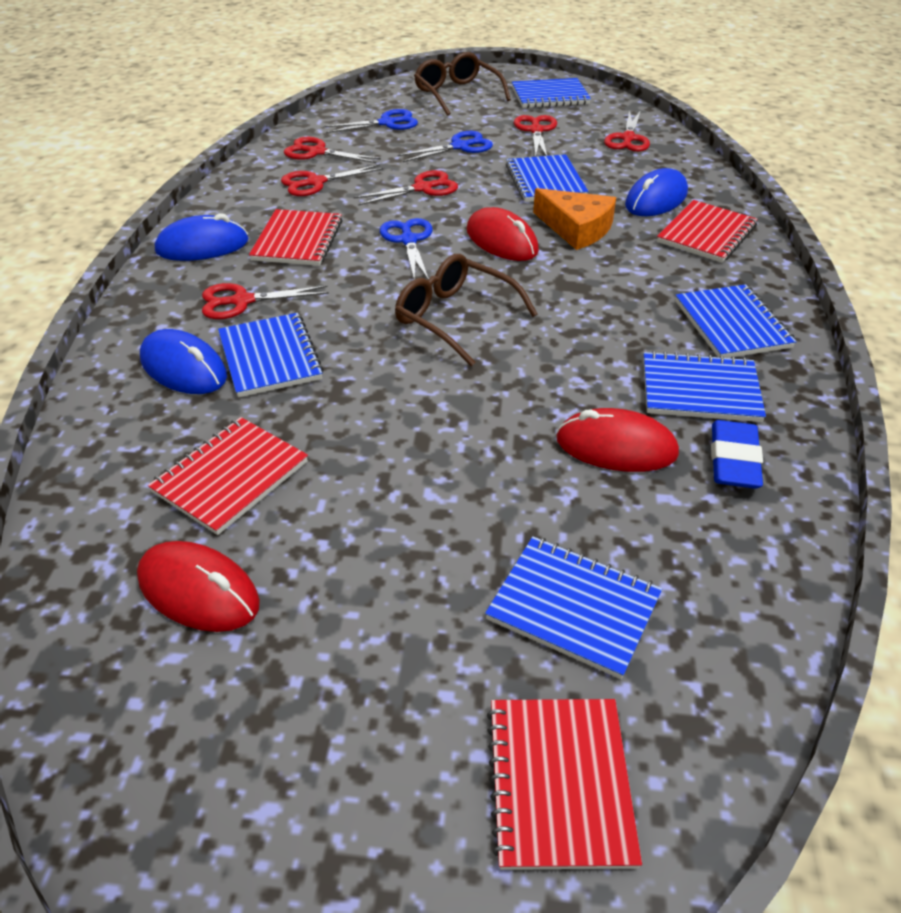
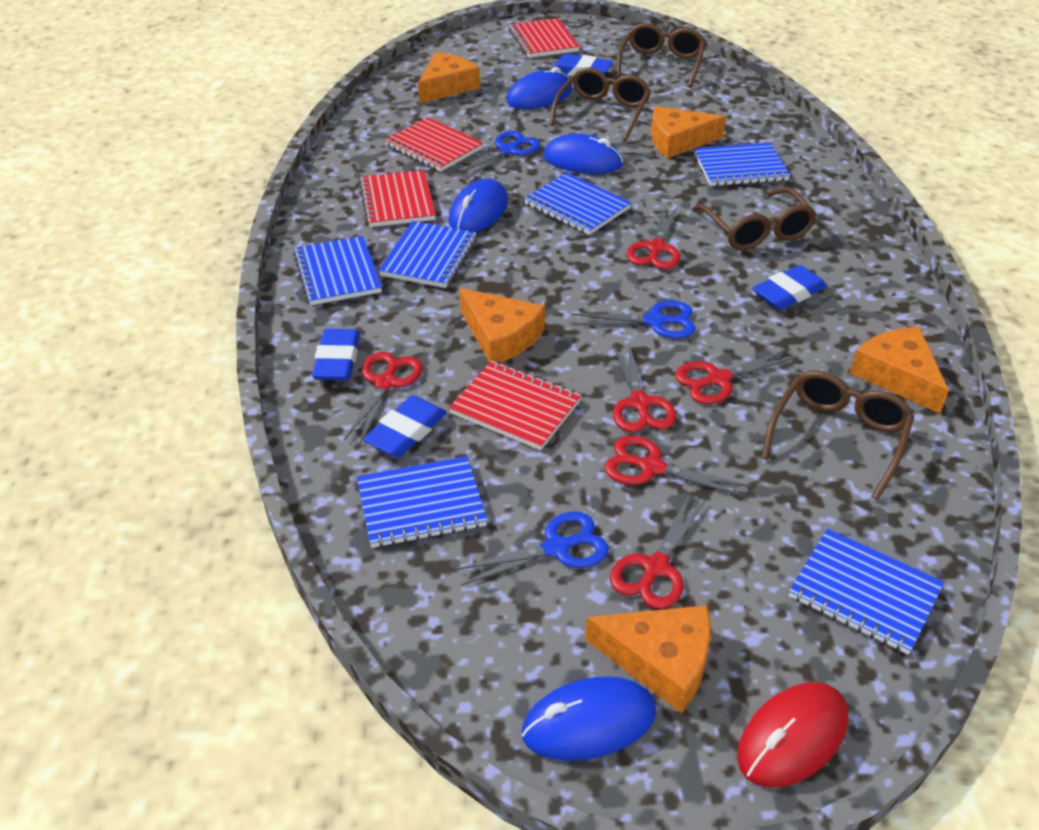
blue eraser: [711,420,763,489] = 1 -> [312,329,360,380] [363,395,447,457] [553,54,613,76] [752,265,827,310] = 4
blue mouse: [140,329,227,394] [155,213,248,261] [625,168,688,216] = 3 -> [449,178,508,232] [506,67,572,109] [522,676,656,761] [543,134,623,174] = 4
brown glasses: [395,254,537,366] [414,52,511,116] = 2 -> [550,67,651,141] [616,23,705,88] [692,187,817,250] [761,371,914,500] = 4
orange cheese: [533,188,616,250] = 1 -> [418,52,480,104] [459,288,545,363] [586,605,711,713] [651,106,726,158] [850,327,949,413] = 5
red mouse: [137,541,260,632] [467,207,539,261] [556,408,679,472] = 3 -> [737,682,848,788] = 1

